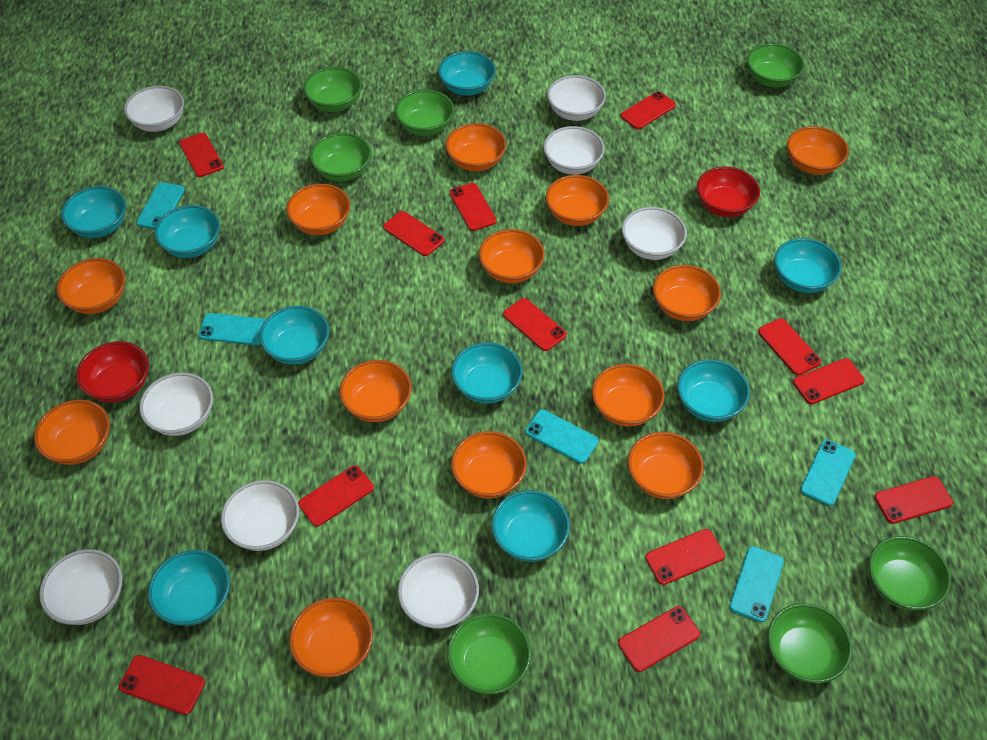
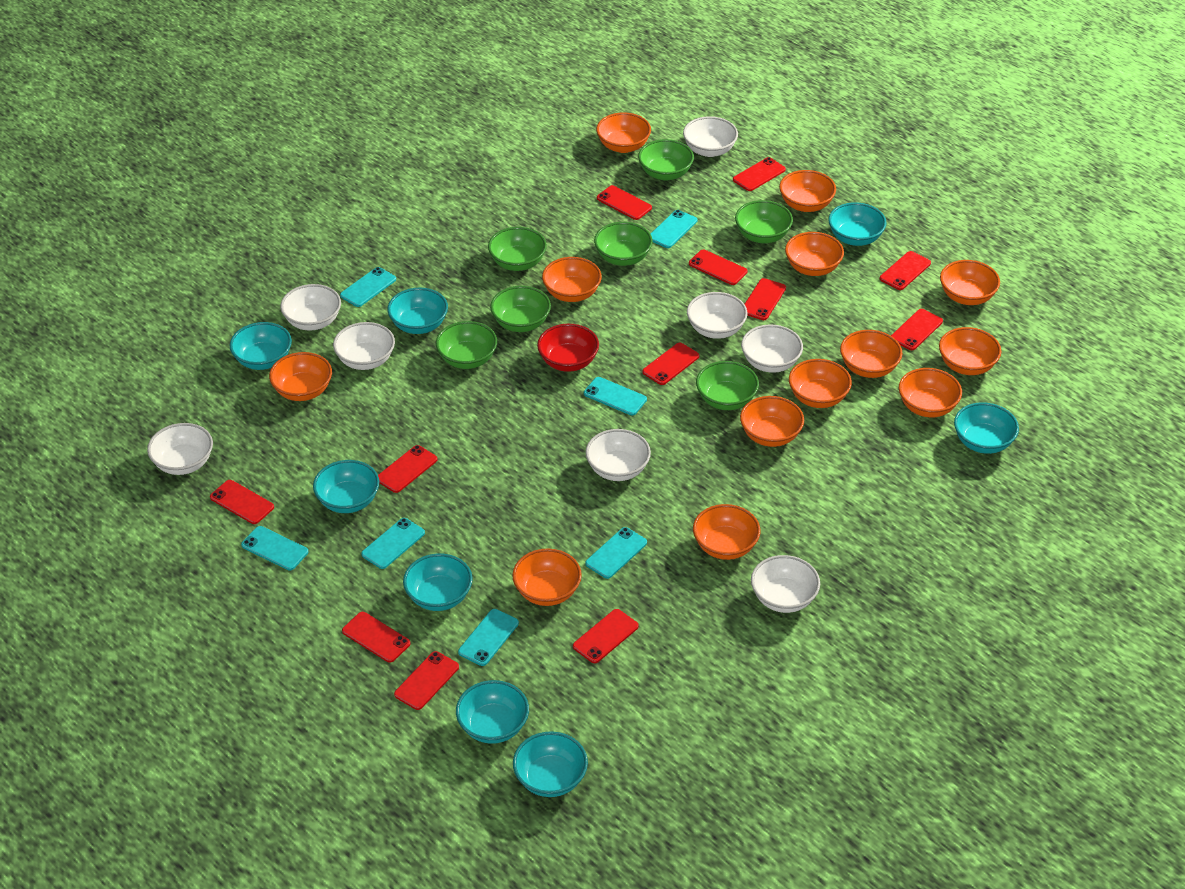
red bowl: [76,341,149,403] [697,166,760,217] = 2 -> [537,324,599,372] = 1
turquoise bowl: [61,186,126,238] [148,550,230,626] [154,205,220,258] [259,306,329,365] [438,51,496,96] [451,342,523,404] [491,490,570,562] [677,359,750,422] [774,238,842,293] = 9 -> [230,322,292,370] [313,460,379,513] [387,287,448,334] [403,553,473,611] [456,680,529,744] [513,731,588,797] [828,202,887,246] [954,402,1019,454] = 8
turquoise phone: [136,182,185,229] [198,313,266,345] [525,409,599,464] [729,546,784,622] [800,439,856,506] = 5 -> [241,526,309,570] [340,267,396,307] [361,518,425,569] [458,609,519,666] [584,377,647,415] [585,527,647,579] [651,210,697,248] = 7

